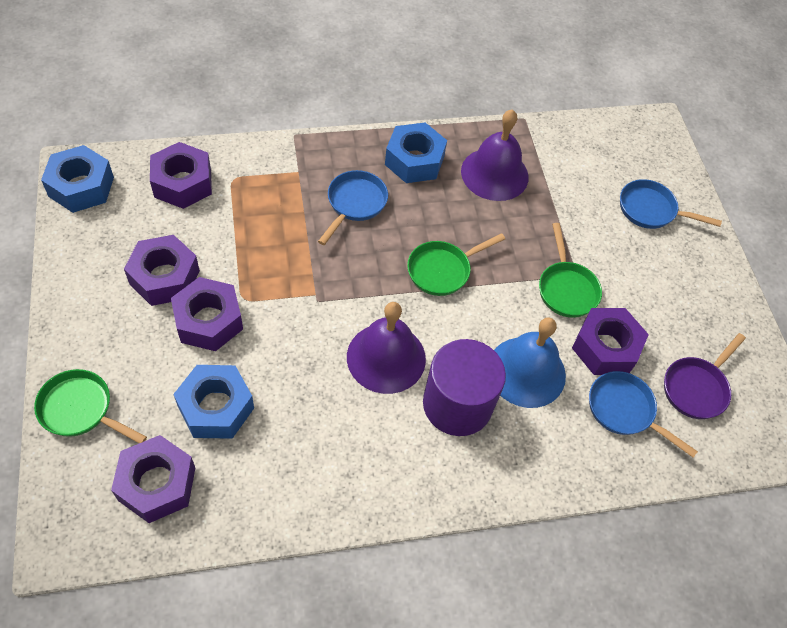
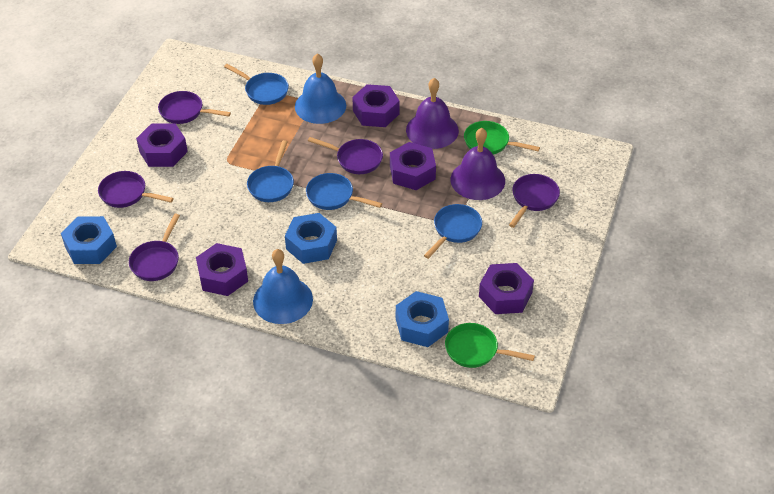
blue bell: [494,317,566,408] = 1 -> [253,249,313,324] [295,53,346,124] = 2
blue pan: [318,170,388,245] [589,371,698,458] [620,179,722,229] = 3 -> [224,64,289,105] [247,140,294,202] [306,173,382,210] [424,204,482,259] = 4
green pan: [34,369,147,443] [407,233,505,296] [539,223,602,318] = 3 -> [445,323,535,368] [464,121,540,155] = 2
purple cylinder: [423,339,506,436] = 1 -> none = 0
purple pan: [664,333,746,419] = 1 -> [98,171,174,208] [129,214,180,281] [158,91,231,124] [308,137,383,174] [509,174,560,228] = 5

